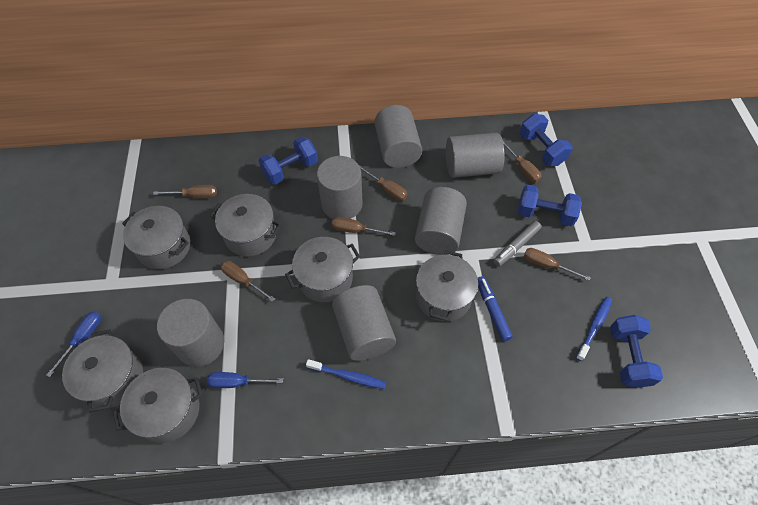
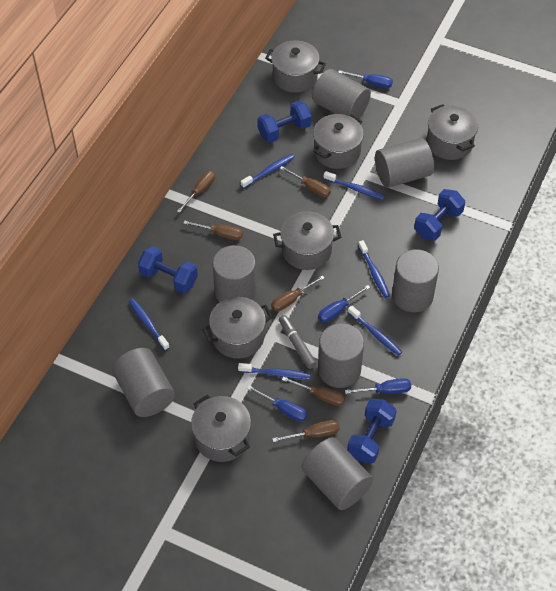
blue marker: [478,276,513,341] = 1 -> none = 0
blue screwdriver: [47,311,101,377] [207,372,283,388] = 2 -> [247,386,307,422] [318,285,370,322] [339,70,393,88] [345,378,411,394] = 4
blue toothbrush: [306,359,386,389] [576,297,612,361] = 2 -> [128,298,170,351] [238,363,310,379] [241,154,295,188] [324,171,385,200] [348,305,402,356] [358,240,390,298] = 6
grey cylinder: [157,299,224,367] [317,156,363,219] [332,285,396,361] [374,105,422,168] [415,187,467,255] [446,133,505,178] = 6 -> [112,348,175,417] [212,245,256,302] [301,437,373,510] [312,69,371,119] [318,323,364,388] [375,138,434,188] [392,249,439,312] = 7

